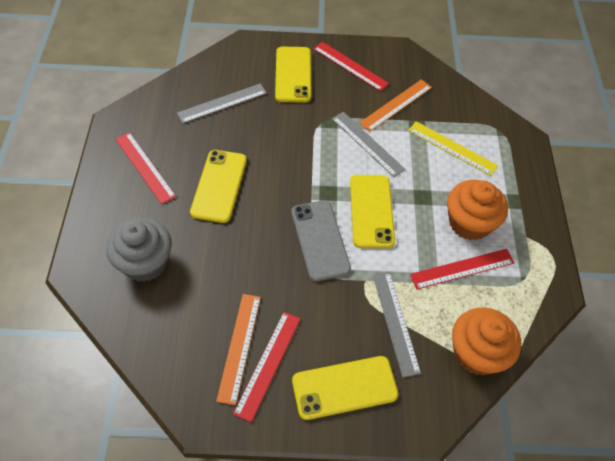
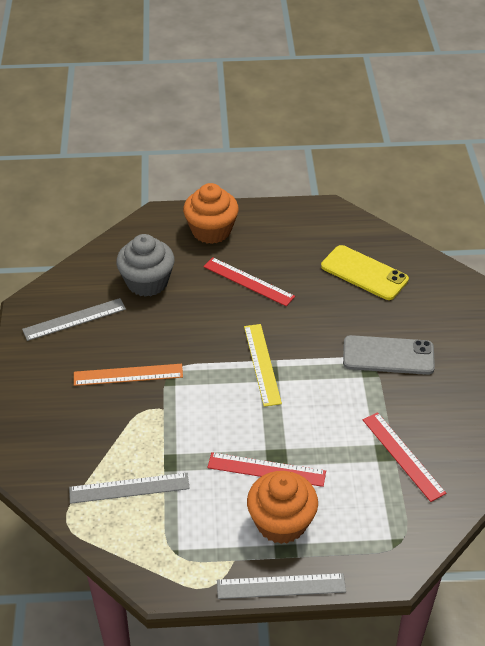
orange ruler: [216,294,261,405] [359,79,432,132] = 2 -> [74,364,183,386] = 1
red ruler: [116,132,176,204] [233,312,301,422] [313,42,389,91] [410,249,514,290] = 4 -> [203,257,295,306] [207,452,326,487] [363,412,446,502] = 3
yellow phone: [190,150,247,223] [275,47,311,103] [292,356,399,420] [350,175,395,248] = 4 -> [321,245,409,300] = 1

